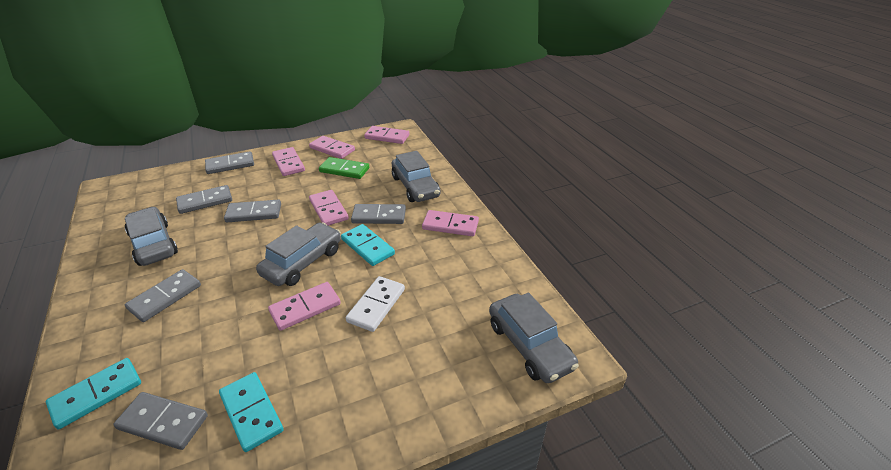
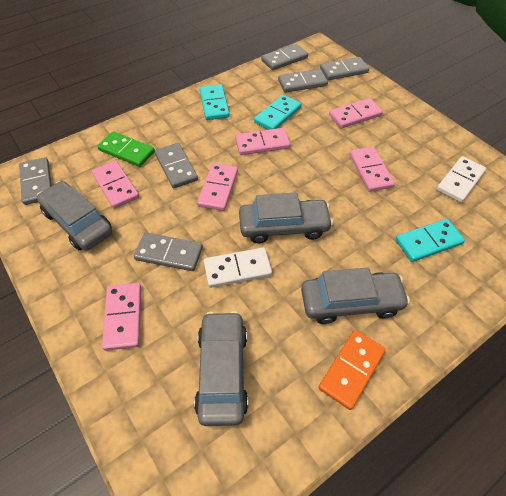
orange domino: none = 0 -> [318,330,386,410] = 1
white domino: [346,276,405,332] = 1 -> [204,247,272,288] [436,156,486,203] = 2

